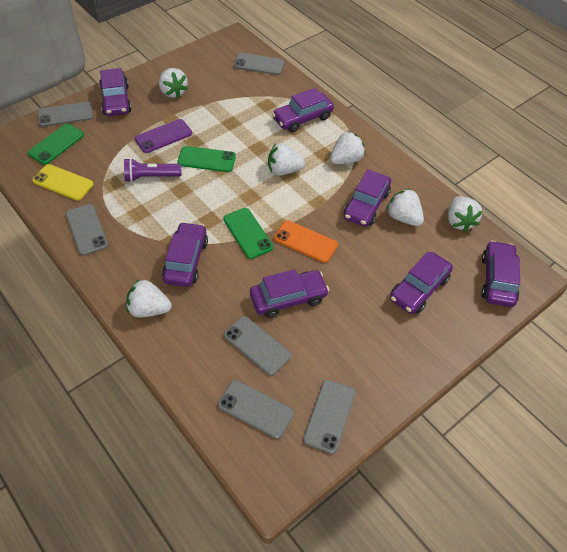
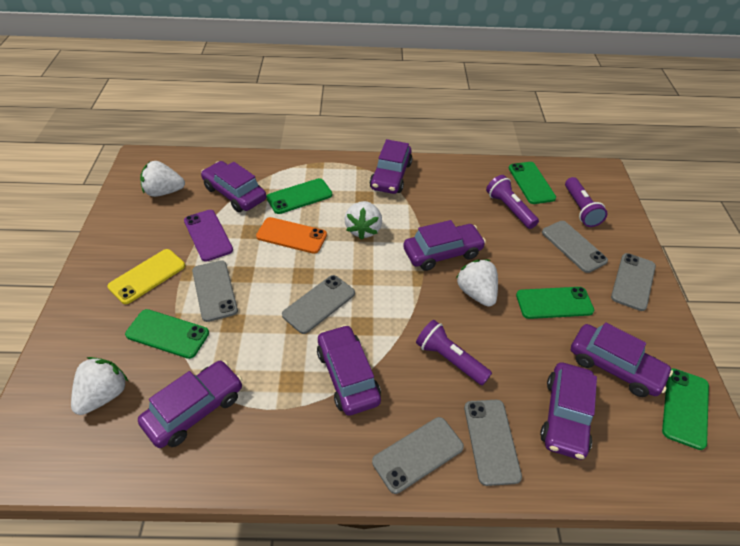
green phone: [28,124,84,165] [177,146,236,172] [223,208,273,259] = 3 -> [125,309,209,359] [266,178,332,214] [509,162,556,204] [516,287,594,319] [662,368,709,450] = 5
purple flashlight: [124,158,181,182] = 1 -> [416,320,492,385] [486,175,539,229] [565,177,608,227] = 3
white strawberry: [126,279,172,317] [159,68,188,98] [268,143,305,175] [330,131,365,164] [386,188,424,226] [448,196,483,232] = 6 -> [71,357,129,415] [140,161,185,197] [344,201,382,240] [456,259,498,307] = 4

